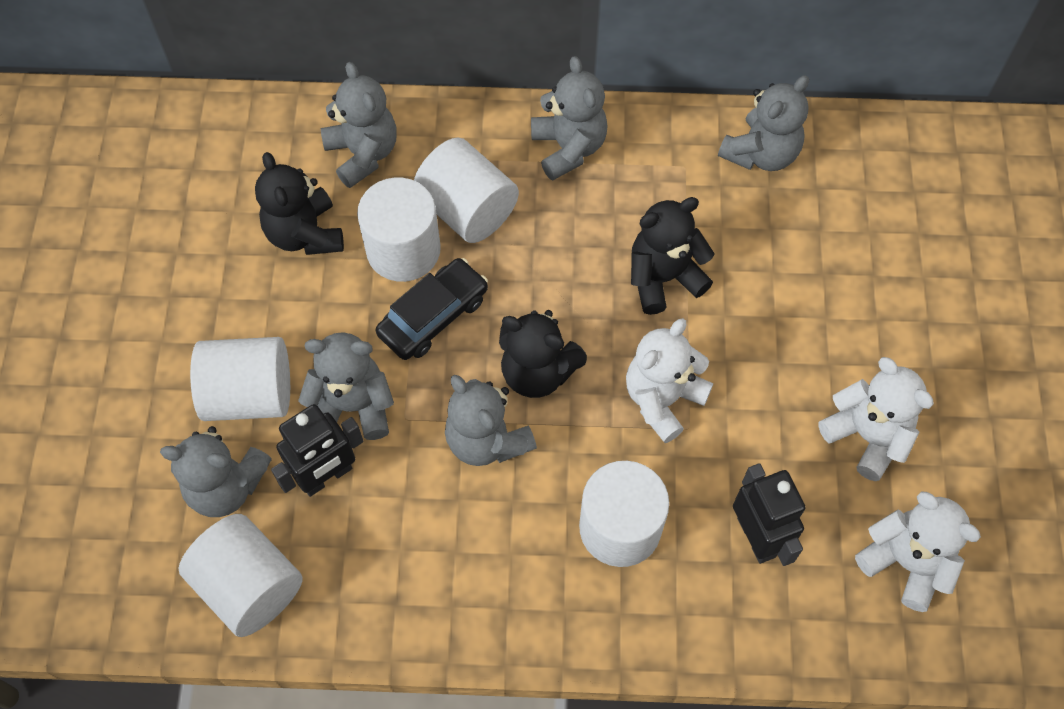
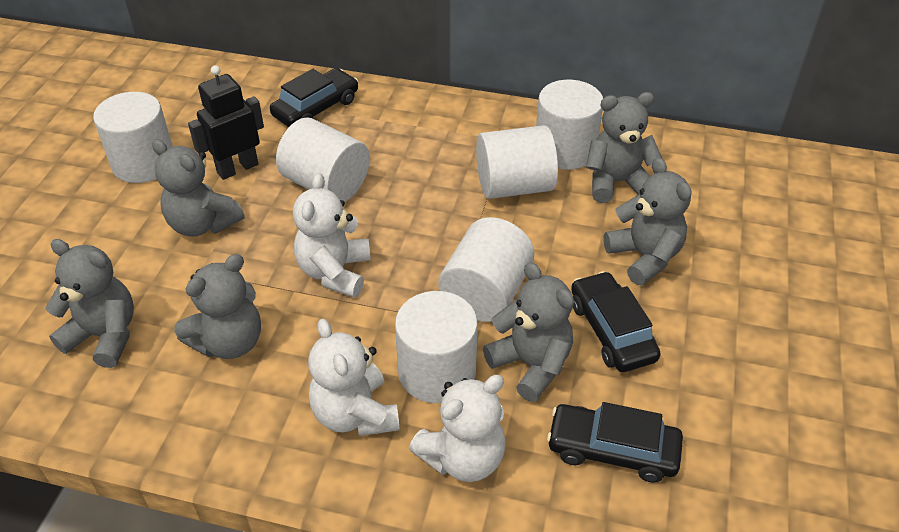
black car: [376,258,488,360] = 1 -> [270,68,358,127] [547,402,683,483] [571,271,660,372] = 3
black robot: [271,404,364,497] [733,463,806,566] = 2 -> [188,65,264,180] = 1
black teddy bear: [255,152,344,255] [499,310,587,398] [631,197,715,315] = 3 -> none = 0
white cylinder: [178,514,303,637] [190,337,290,421] [357,177,441,282] [414,138,519,243] [579,461,669,567] = 5 -> [93,92,173,183] [276,118,370,202] [395,291,478,403] [438,217,534,322] [476,125,558,199] [536,80,603,170] = 6

